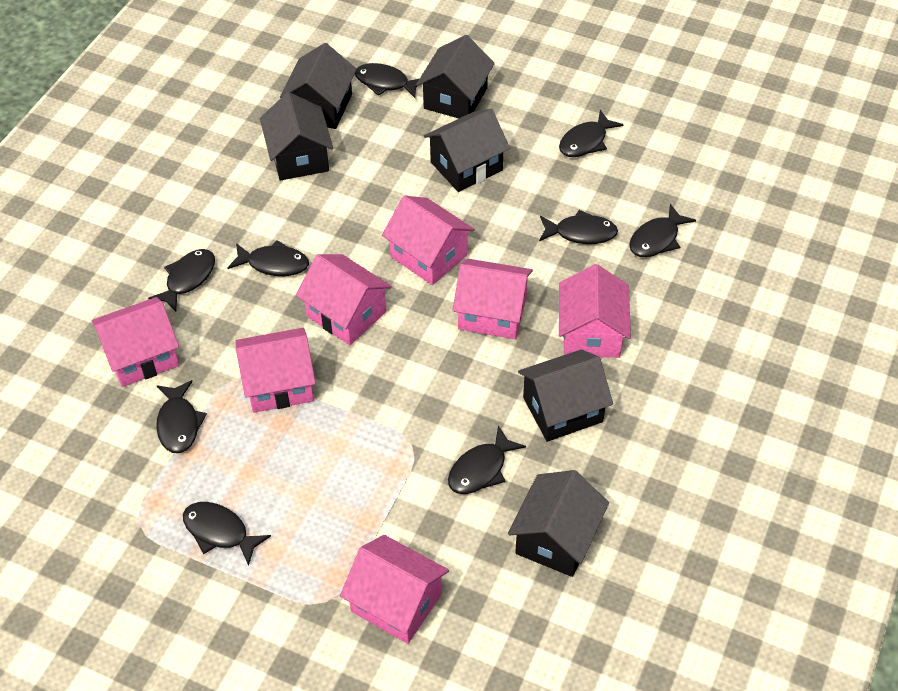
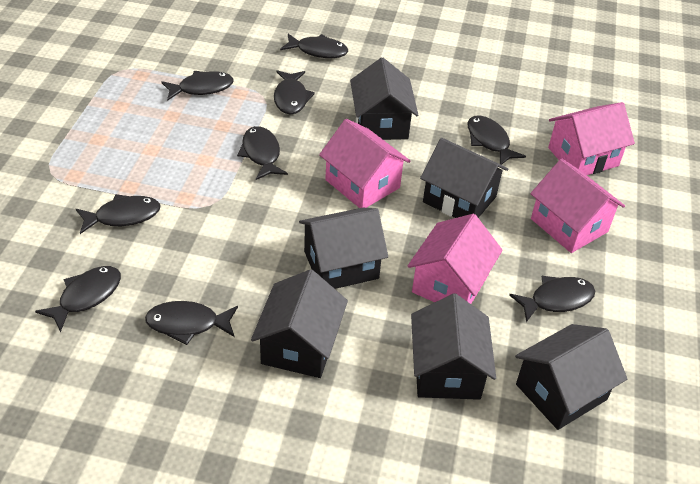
pink house: [92,297,180,387] [236,328,316,413] [296,254,392,345] [340,535,449,644] [382,196,475,285] [453,259,533,339] [559,264,631,358] = 7 -> [319,119,410,208] [407,214,503,304] [530,159,625,253] [548,102,635,175] = 4

